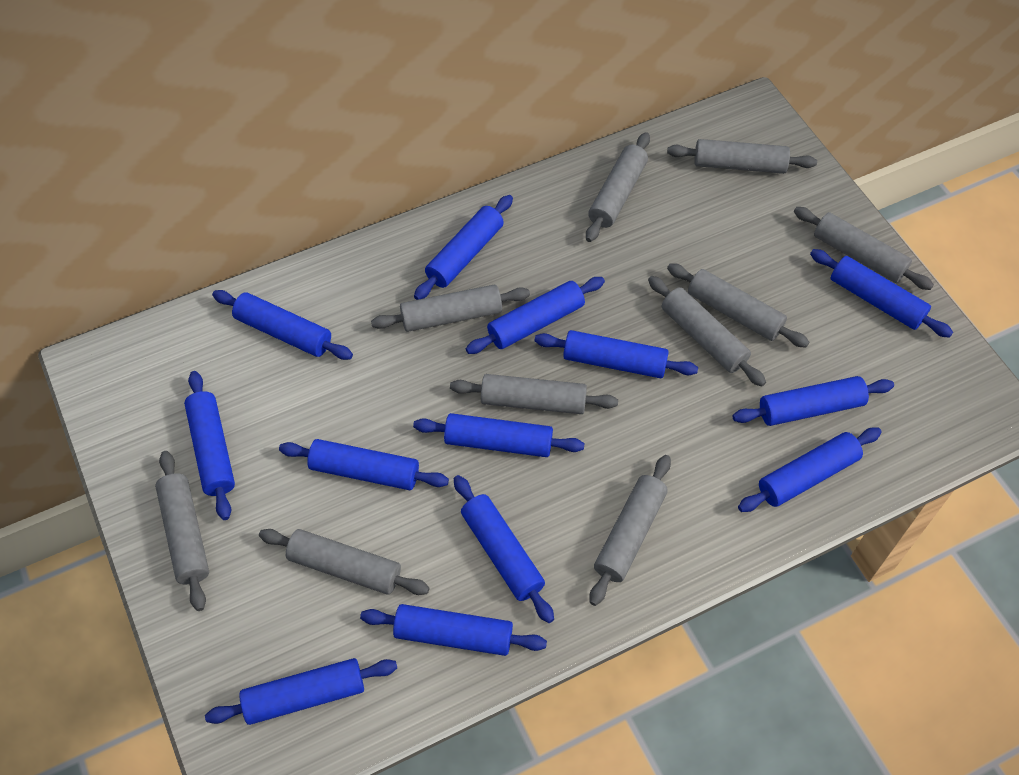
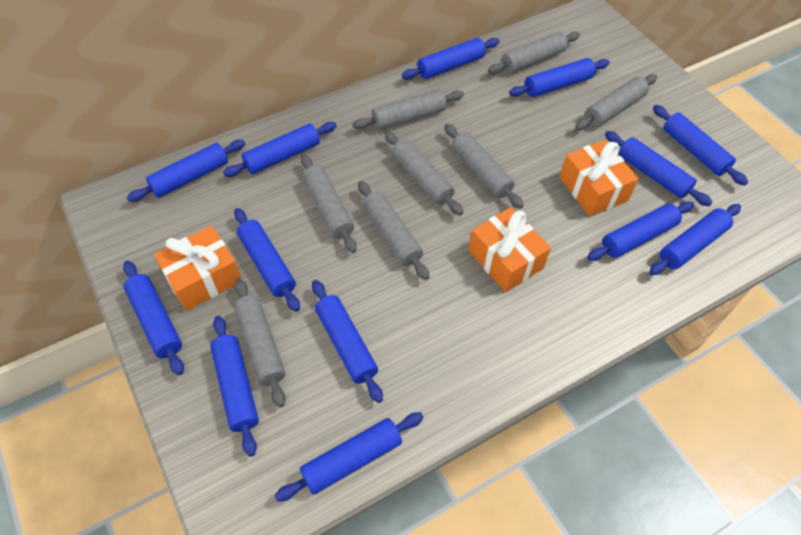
grey rolling pin: [155,451,209,611] [259,529,430,595] [371,285,530,332] [450,374,618,414] [586,132,650,242] [589,455,671,606] [648,276,766,387] [667,139,817,174] [667,263,809,348] [794,207,934,290] = 10 -> [233,279,285,407] [301,155,357,253] [353,90,464,130] [358,181,429,280] [385,131,463,216] [444,124,524,209] [488,32,580,74] [575,74,657,130] = 8
orange gift: none = 0 -> [154,226,241,311] [468,207,551,292] [559,140,639,216] = 3

